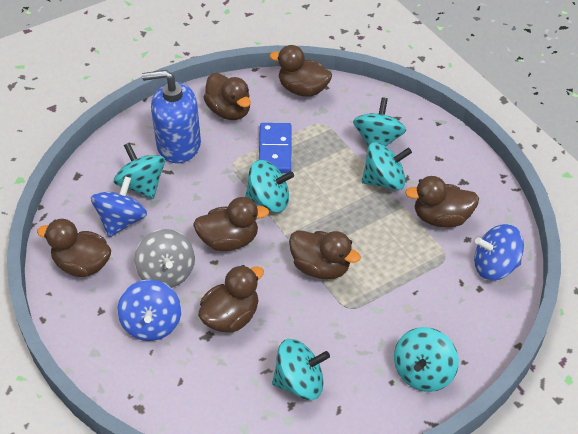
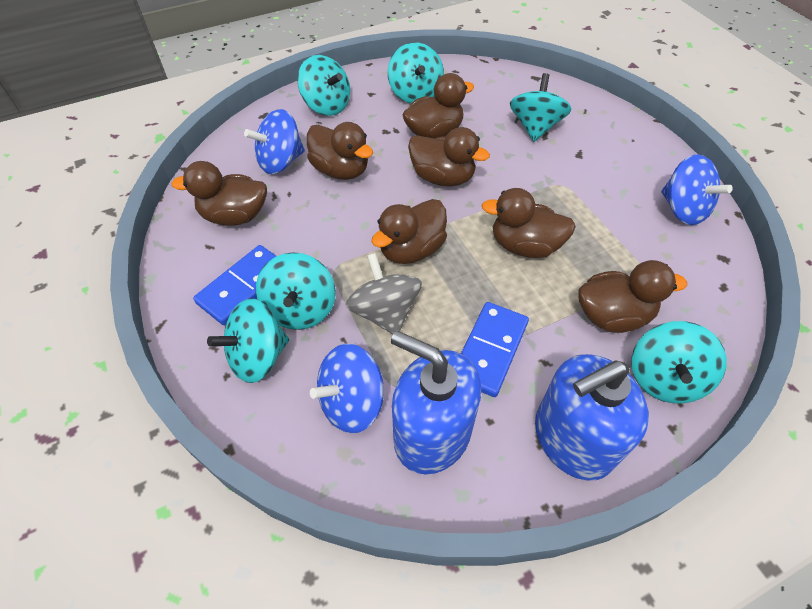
blue domino: [259,123,292,173] = 1 -> [193,245,276,325] [461,302,529,397] = 2
blue soap dispenser: [142,70,201,163] = 1 -> [391,331,481,474] [535,354,649,481] = 2

